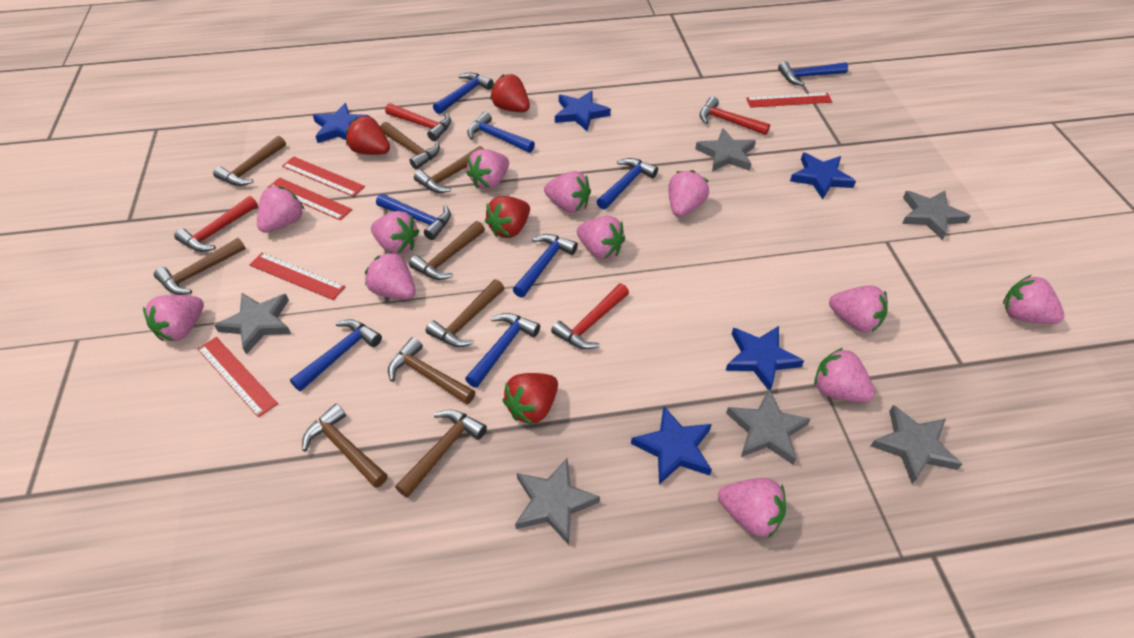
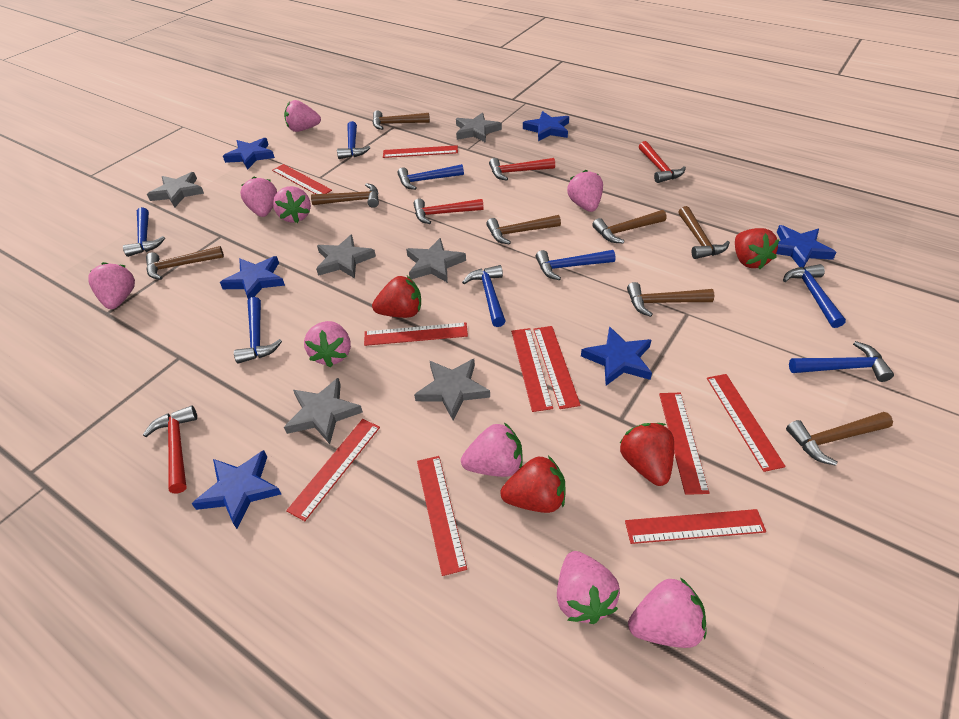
blue star: [313,103,370,143] [555,91,611,131] [631,406,712,485] [726,326,804,391] [790,153,856,200] = 5 -> [191,450,281,529] [220,256,285,299] [223,138,275,170] [523,111,569,141] [581,327,652,386] [776,225,837,268] = 6
brown hammer: [154,238,246,295] [213,136,286,186] [302,404,388,488] [380,122,440,169] [388,337,475,404] [395,409,487,498] [409,221,485,280] [414,146,484,193] [426,279,504,347] = 9 -> [146,246,224,280] [311,183,379,208] [373,110,430,130] [486,215,561,245] [592,210,667,243] [627,282,714,317] [679,206,730,259] [786,412,893,466] = 8
pink strawberry: [143,295,204,341] [257,186,305,233] [365,251,416,300] [371,211,420,255] [466,149,509,189] [544,171,591,213] [577,216,625,259] [668,170,709,217] [718,478,786,538] [814,348,875,402] [829,285,888,332] [1003,275,1064,324] = 12 -> [88,262,135,309] [240,176,277,217] [273,186,311,223] [284,100,321,132] [304,321,351,367] [461,422,523,477] [557,551,620,624] [567,170,603,212] [628,577,707,648] = 9
red ruler: [198,337,278,417] [250,252,345,300] [267,177,352,220] [282,156,365,197] [746,93,832,108] = 5 -> [272,164,332,194] [286,419,380,521] [364,322,468,346] [383,145,458,158] [417,456,467,576] [511,328,553,412] [534,326,581,409] [625,509,766,544] [659,393,709,495] [707,374,786,472] = 10

